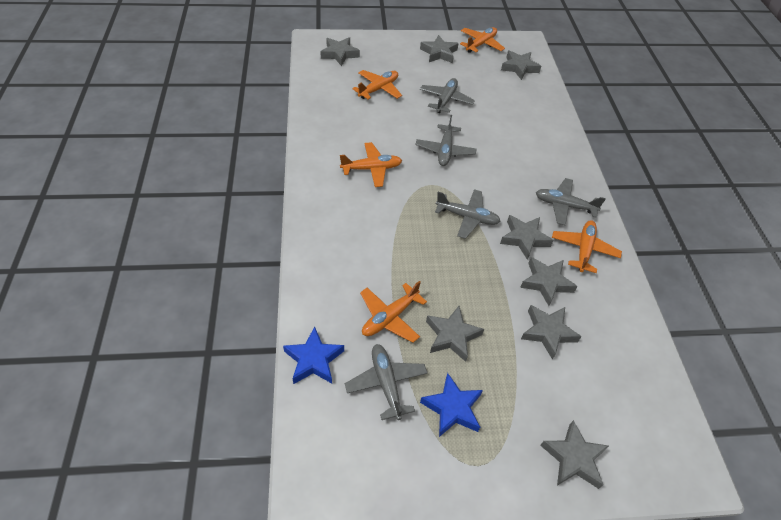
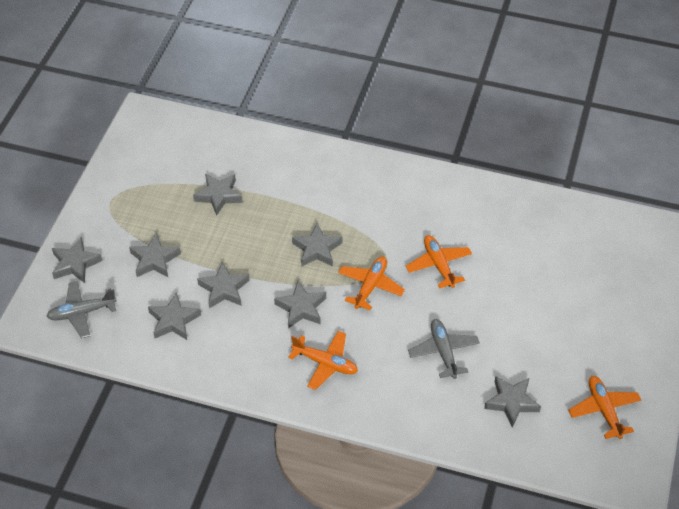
blue star: [283,326,344,384] [420,373,483,437] = 2 -> none = 0
grey plane: [345,344,428,420] [416,115,476,166] [420,78,475,113] [435,189,500,239] [536,178,606,225] = 5 -> [46,281,117,338] [408,319,480,379] = 2
orange plane: [340,142,402,187] [352,70,402,100] [360,281,427,343] [460,27,505,53] [552,220,622,273] = 5 -> [288,331,358,390] [338,257,405,310] [406,235,472,288] [568,376,641,439] = 4

